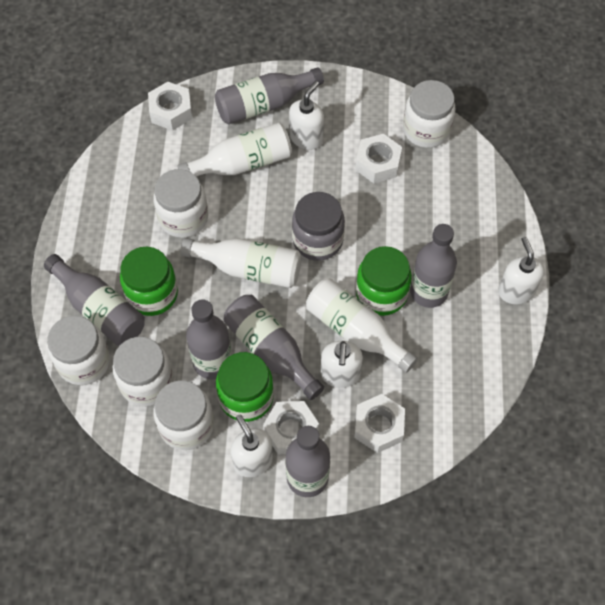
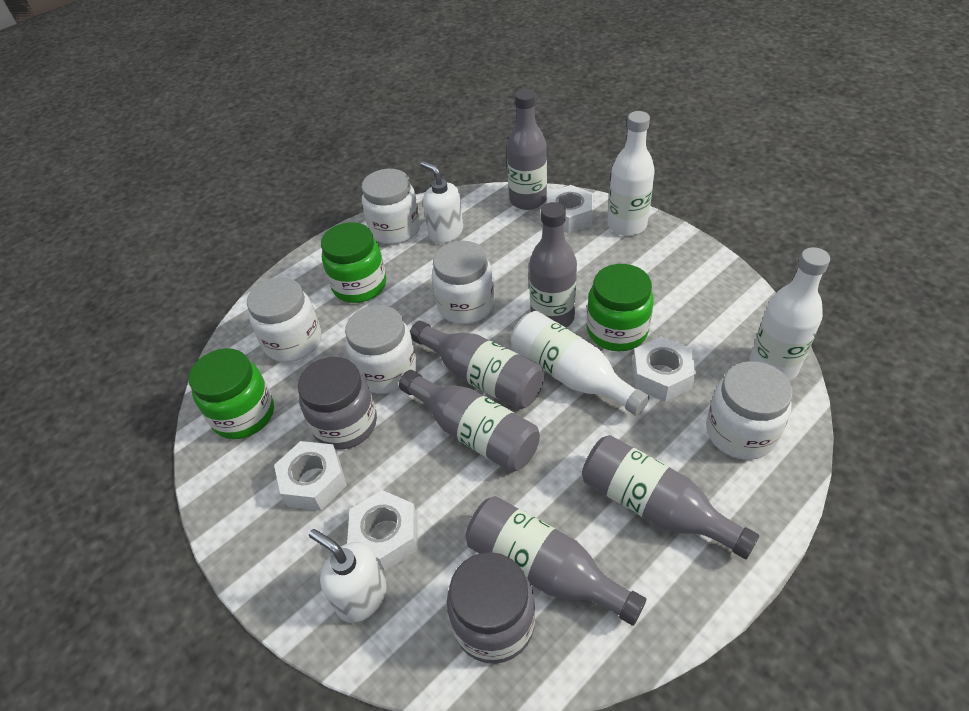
grey jar: [292,192,345,261] = 1 -> [298,357,377,450] [447,552,535,664] = 2
white soap dispenser: [231,415,273,477] [289,81,324,150] [321,341,363,388] [498,237,544,304] = 4 -> [309,529,387,623] [421,161,463,243] = 2

